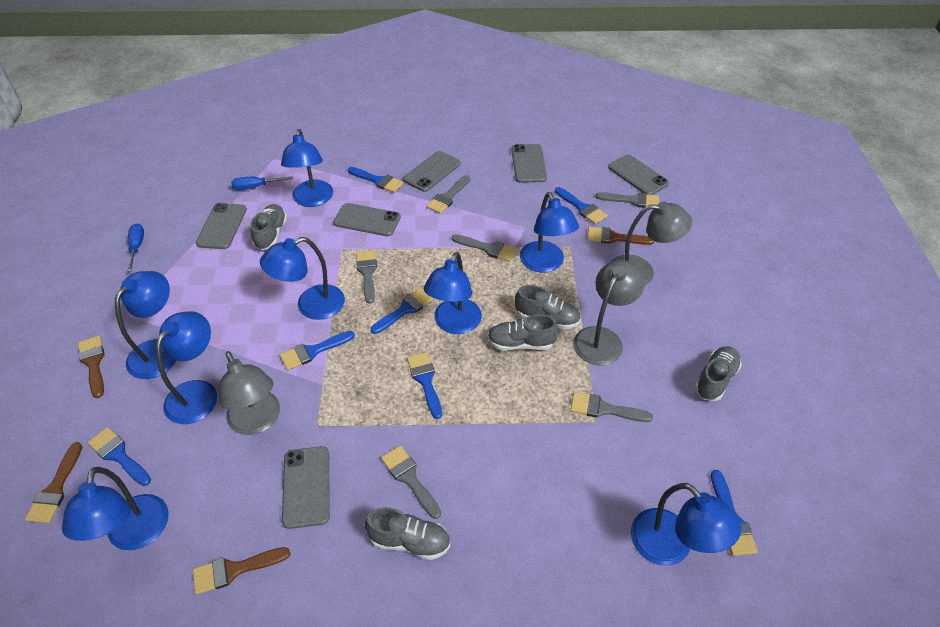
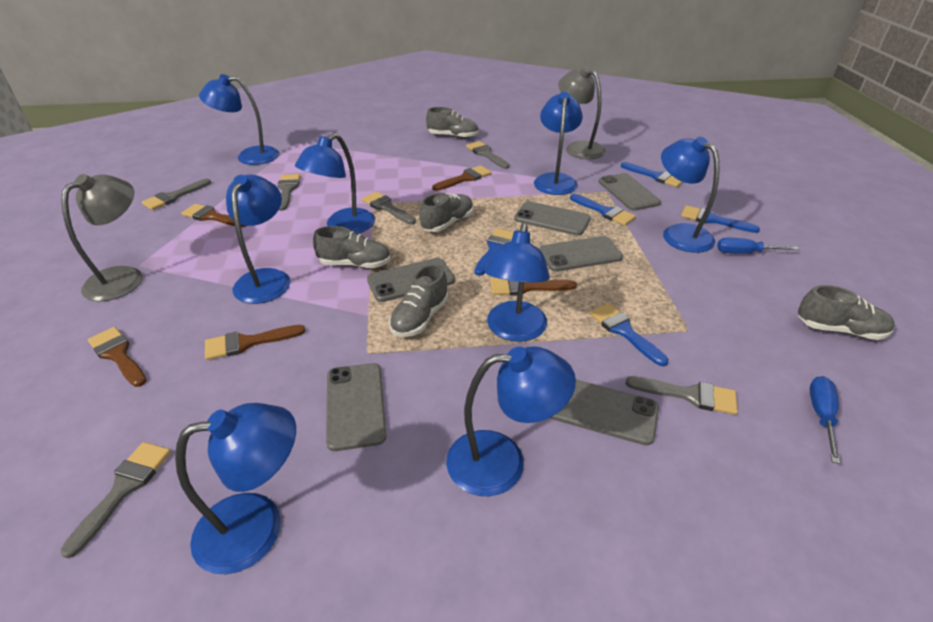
blue brush: [88,427,151,486] [280,331,355,370] [348,167,404,193] [371,288,434,334] [407,352,442,419] [555,187,608,225] [711,470,758,556] = 7 -> [475,228,514,276] [570,194,636,226] [589,303,669,366] [621,162,683,187] [681,205,760,233] = 5
brown brush: [25,442,82,524] [78,336,105,398] [193,547,290,595] [587,227,654,245] = 4 -> [88,327,147,387] [181,204,246,227] [205,325,306,360] [432,165,492,191] [490,278,577,296] = 5
grey lamp: [219,351,280,435] [573,260,645,365] [611,201,692,285] = 3 -> [61,174,143,301] [558,66,606,159] = 2

